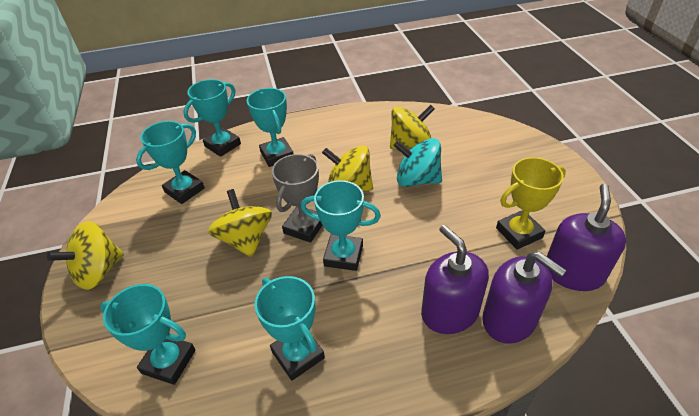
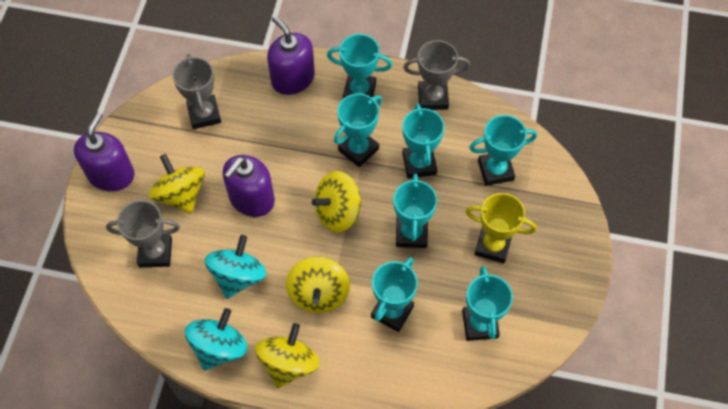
grey trophy: [272,154,323,243] = 1 -> [106,200,180,267] [172,54,221,129] [403,40,470,110] = 3
turquoise spinning top: [393,138,442,187] = 1 -> [185,308,248,371] [204,235,267,299] = 2
turquoise trophy: [100,284,196,385] [136,121,205,204] [183,79,241,157] [247,88,294,167] [255,276,325,381] [301,180,381,271] = 6 -> [327,34,392,99] [334,93,382,167] [371,257,418,332] [394,174,437,248] [402,103,445,179] [462,266,513,341] [469,115,537,186] = 7

